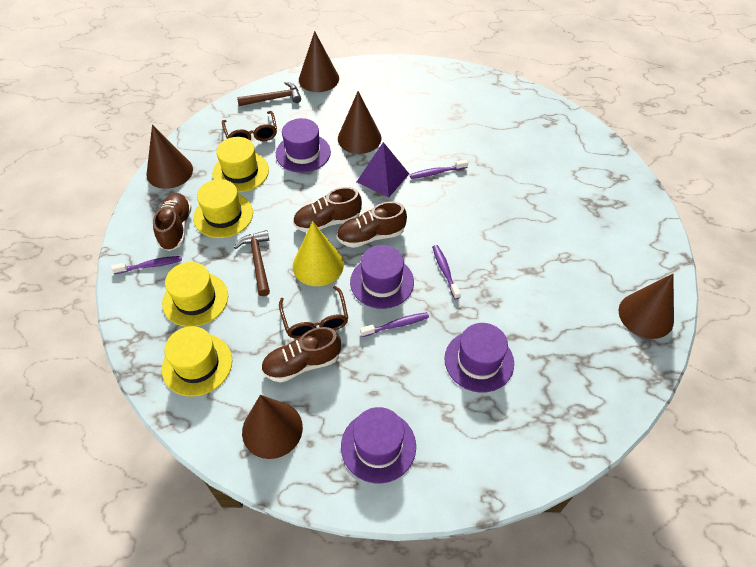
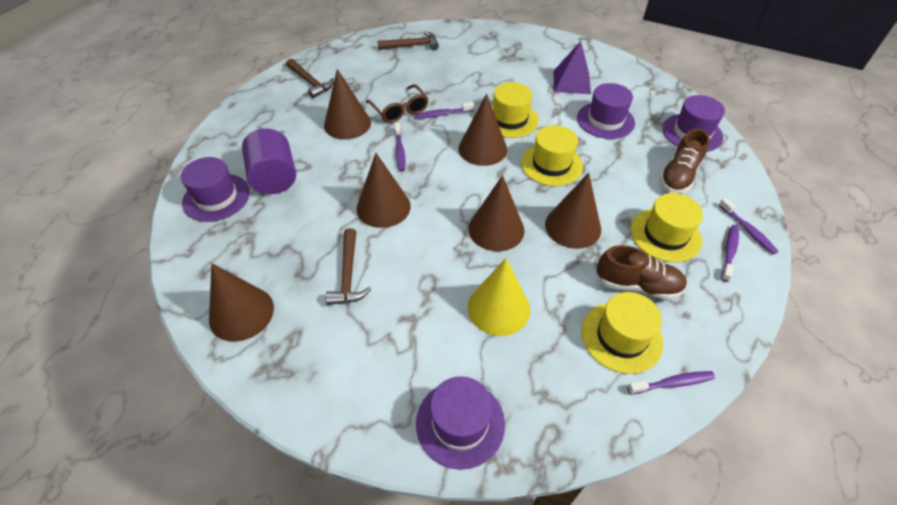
brown cone: [146,125,193,189] [242,395,303,459] [299,31,339,92] [338,91,382,154] [618,274,674,339] = 5 -> [209,263,274,342] [324,69,371,140] [357,153,411,228] [458,94,507,166] [469,175,525,251] [545,173,601,249] = 6
brown glasses: [222,111,277,141] [279,286,348,339] = 2 -> [366,84,428,123] = 1
brown hammer: [234,230,270,296] [237,82,301,106] = 2 -> [286,59,334,98] [325,228,371,305] [378,31,439,50] = 3
brown shoe: [153,193,192,251] [261,327,341,383] [293,187,362,233] [337,202,407,248] = 4 -> [596,245,687,300] [659,129,710,193] = 2
purple cylinder: none = 0 -> [242,128,296,194] = 1
purple toothbrush: [111,256,182,274] [360,312,429,337] [410,159,468,179] [432,245,461,299] = 4 -> [395,123,406,171] [415,102,474,119] [627,371,715,395] [718,198,778,255] [721,225,739,282] = 5

